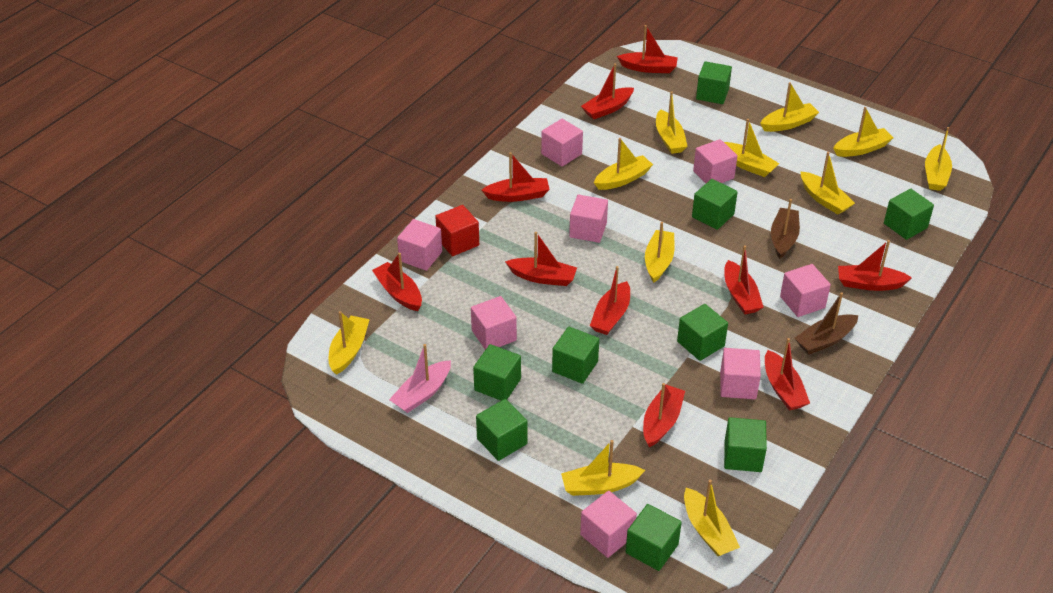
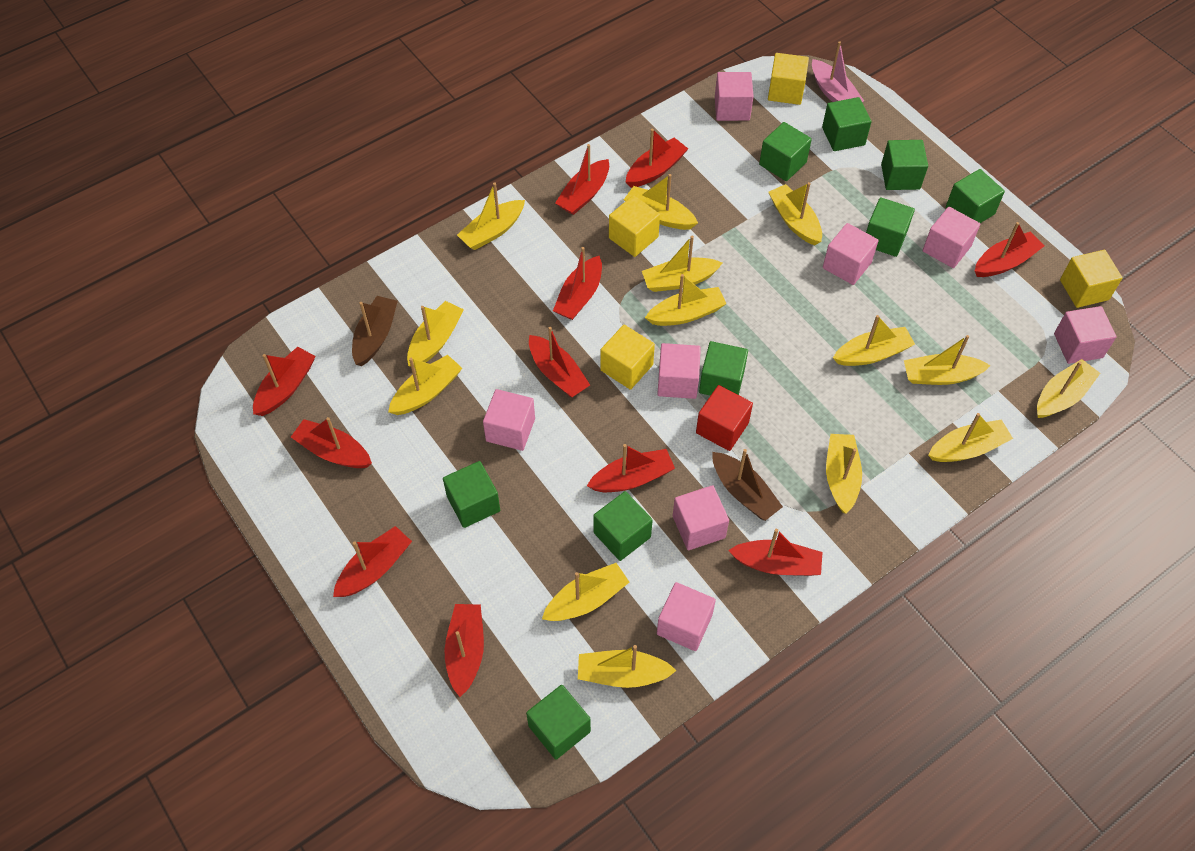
red boat: [372,253,422,311] [482,152,550,202] [505,232,577,286] [581,63,634,120] [590,266,630,335] [617,25,678,73] [643,383,685,447] [724,246,763,315] [765,338,810,411] [838,240,912,291] = 10 -> [253,347,316,416] [291,417,372,468] [333,526,412,597] [445,604,484,697] [529,327,590,397] [553,247,602,320] [555,144,609,215] [587,444,675,492] [626,129,688,188] [728,529,822,576] [975,222,1044,277] = 11
yellow boat: [329,311,370,375] [561,440,645,496] [594,138,653,190] [645,222,674,283] [656,91,688,154] [684,480,740,556] [724,119,779,177] [760,82,819,132] [800,152,855,214] [833,107,893,157] [925,127,952,191] = 11 -> [388,355,462,415] [407,301,464,368] [457,183,525,250] [542,563,629,621] [578,645,677,688] [624,174,698,230] [642,236,722,292] [645,274,727,326] [768,182,822,246] [826,434,862,514] [833,315,915,366] [904,335,991,385] [928,413,1013,462] [1037,359,1100,418] = 14
yellow cube: none = 0 -> [600,325,655,390] [609,195,660,257] [768,53,809,105] [1060,250,1123,308] = 4

